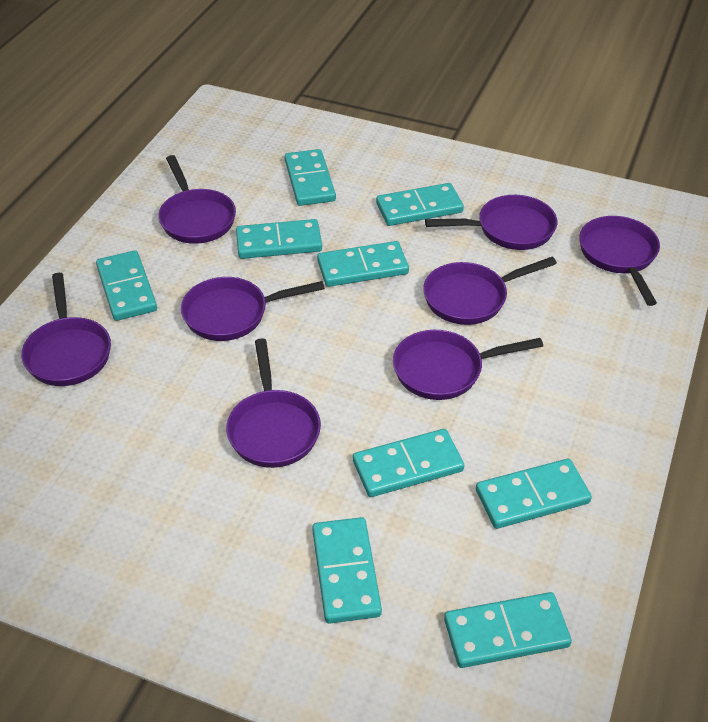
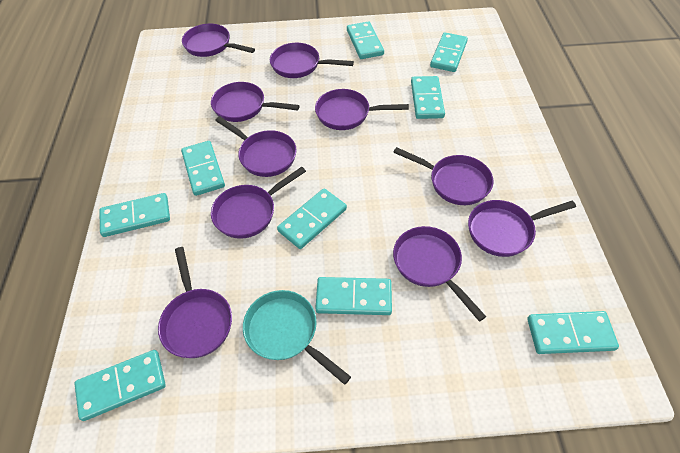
purple pan: [21,273,111,386] [158,155,236,244] [181,277,325,341] [226,338,321,468] [393,330,543,400] [423,257,557,325] [425,195,557,250] [579,216,660,306] = 8 -> [158,247,232,358] [182,24,255,57] [211,82,300,122] [211,167,306,239] [215,116,297,177] [270,43,354,78] [315,89,409,130] [393,147,494,205] [393,226,486,322] [468,200,576,257] = 10
turquoise pan: none = 0 -> [243,290,351,385] = 1

